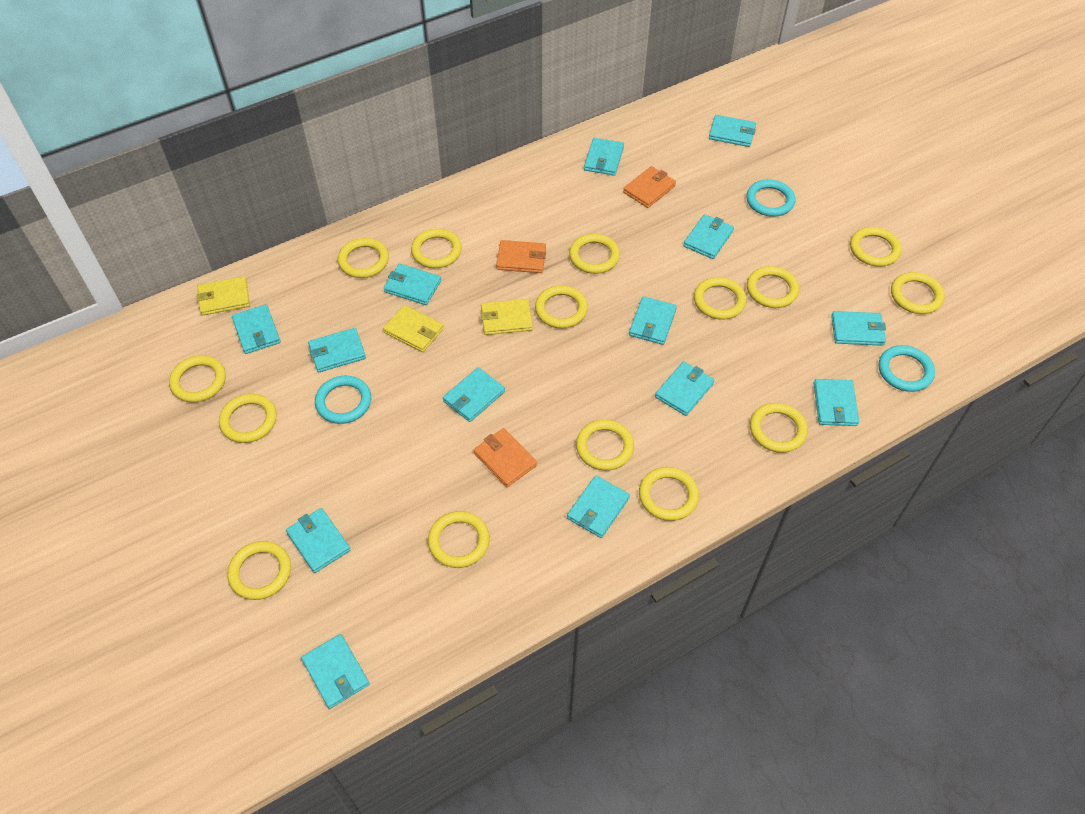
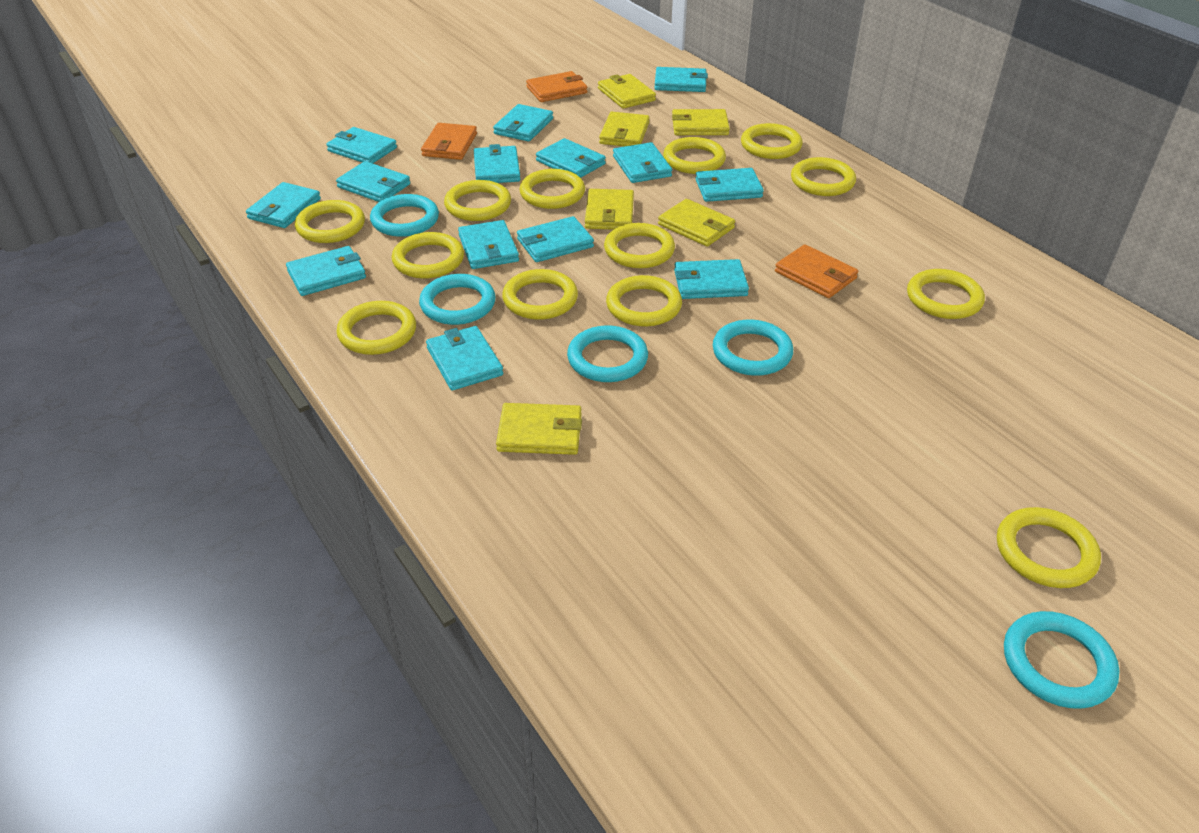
turquoise ring: [315,376,371,424] [746,179,795,217] [879,345,935,392] = 3 -> [370,194,439,237] [419,274,496,325] [567,325,648,382] [713,319,793,376] [1004,611,1120,709] = 5
yellow ring: [169,355,226,402] [219,394,277,443] [227,541,291,600] [338,238,389,278] [411,229,462,268] [428,511,490,568] [535,285,588,328] [569,234,620,274] [576,420,634,471] [639,467,699,521] [694,277,746,320] [747,266,799,308] [750,403,808,453] [850,227,902,267] [891,272,945,314] = 15 -> [295,200,365,243] [337,301,416,355] [392,232,464,279] [444,180,511,221] [502,269,578,320] [519,169,585,209] [604,223,675,268] [606,275,682,327] [663,137,726,174] [741,123,803,159] [791,157,856,196] [907,269,985,319] [997,507,1101,588] = 13
yellow wallet: [196,276,250,316] [383,305,444,352] [481,299,533,335] = 3 -> [496,403,582,455] [585,189,634,230] [598,74,656,109] [599,112,650,146] [658,199,735,247] [672,109,730,135] = 6

